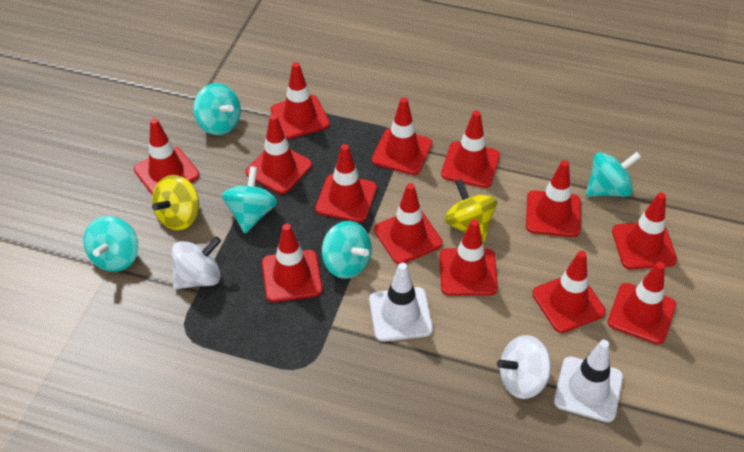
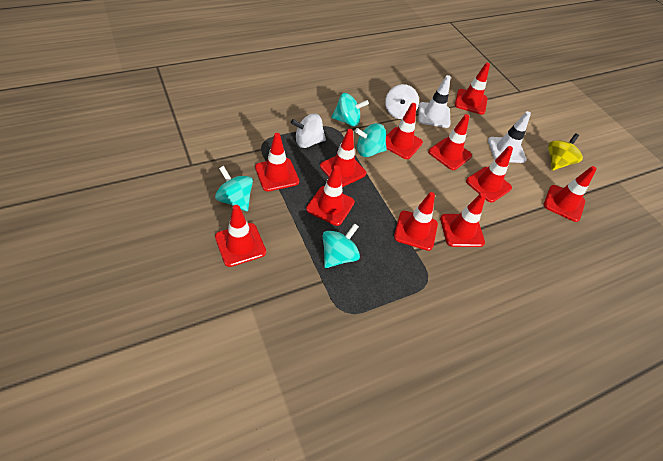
red traffic cone: [134,118,199,195] [246,114,312,194] [262,224,323,302] [271,62,330,139] [315,144,377,222] [372,97,432,175] [374,183,443,264] [439,219,498,296] [441,110,500,188] [526,160,581,237] [532,251,606,333] [608,262,676,344] [612,192,677,269] = 13 -> [215,205,266,267] [255,133,299,192] [306,165,355,226] [320,129,366,187] [386,103,423,159] [394,192,438,251] [428,114,472,170] [440,193,486,247] [455,63,490,115] [466,146,513,203] [544,166,597,222] = 11
turquoise spinning top: [83,216,138,272] [193,83,241,135] [222,166,277,233] [322,221,372,279] [586,152,641,197] = 5 -> [215,166,253,211] [323,223,360,268] [331,93,369,127] [355,123,387,157] = 4
yellow spinning top: [152,175,199,230] [444,179,497,243] = 2 -> [548,133,583,171] = 1

